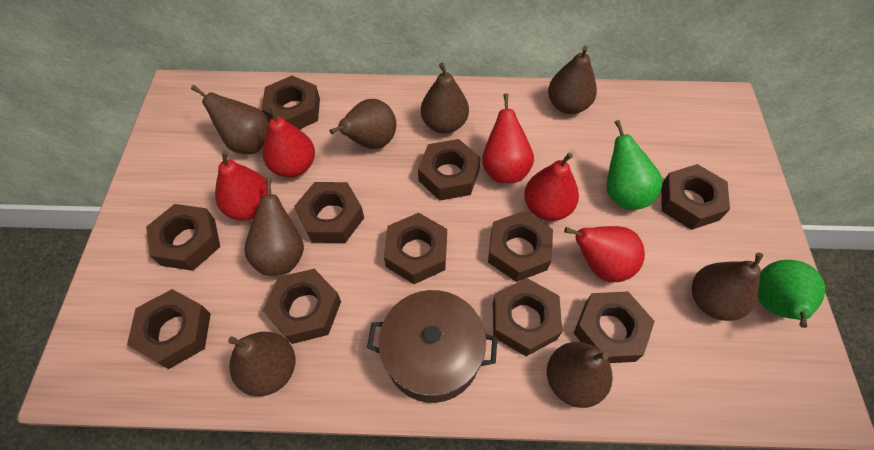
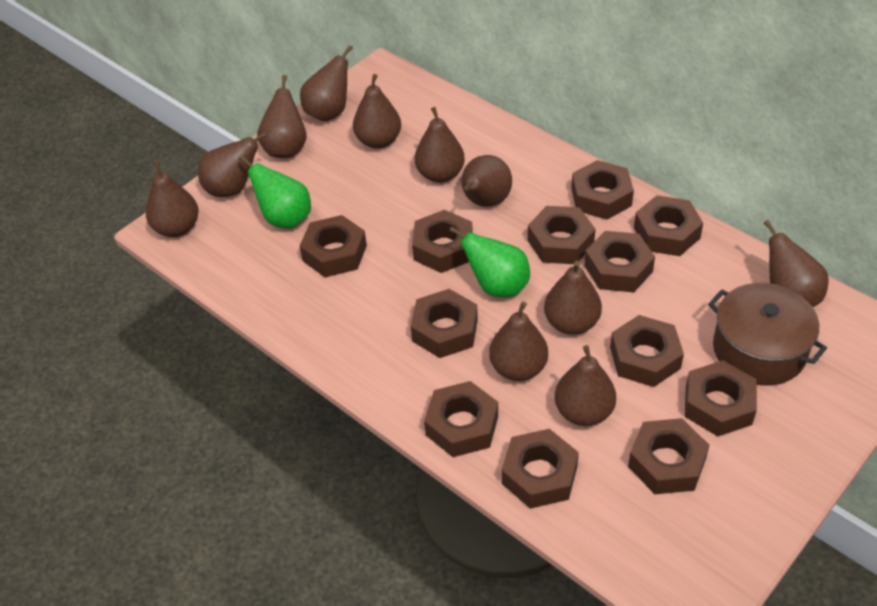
brown nut: [127,289,211,369] [146,204,220,271] [261,76,320,130] [263,269,341,344] [294,182,364,243] [384,213,447,284] [418,139,481,201] [488,211,553,282] [493,278,562,356] [574,291,655,363] [661,164,730,230] = 11 -> [300,215,367,277] [411,289,478,358] [412,210,473,273] [424,381,498,457] [501,429,579,509] [528,206,595,264] [571,160,634,220] [584,231,655,292] [610,315,684,387] [628,418,710,494] [634,195,703,256] [685,360,757,436] = 12
brown pear: [191,85,269,154] [228,332,295,397] [244,177,304,276] [330,99,396,149] [421,63,469,133] [547,342,613,408] [548,46,597,114] [692,253,763,321] = 8 -> [146,161,199,237] [198,132,267,197] [257,75,307,158] [300,45,353,122] [353,74,401,149] [415,107,465,183] [461,155,512,207] [489,302,548,381] [544,261,602,335] [555,345,616,426] [764,220,829,307] = 11
red pear: [215,151,267,220] [262,106,315,178] [482,93,534,183] [524,153,579,221] [564,226,645,282] = 5 -> none = 0

